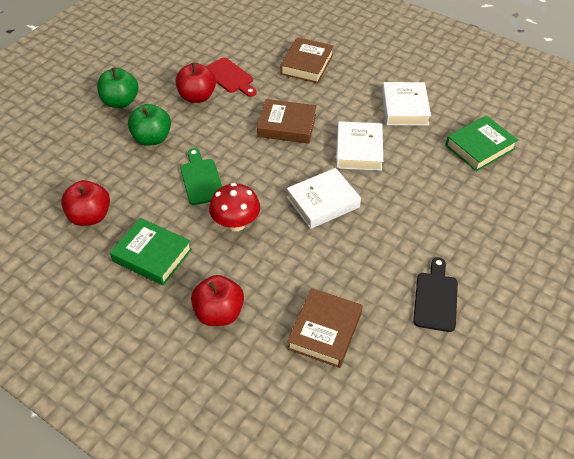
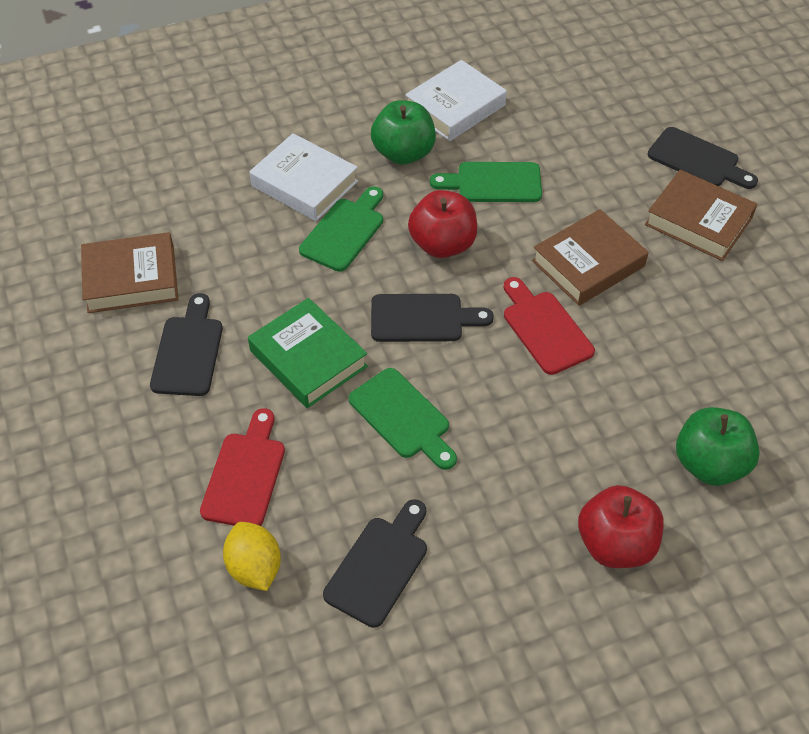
black cutting board: [413,257,458,332] = 1 -> [150,293,223,396] [323,499,427,628] [371,294,494,342] [648,127,758,189] = 4
green book: [110,218,192,286] [445,115,518,171] = 2 -> [248,298,368,408] = 1
green cutting board: [180,148,222,205] = 1 -> [299,186,383,272] [349,368,457,470] [430,162,542,202] = 3
red apple: [61,180,110,226] [176,62,216,103] [191,275,244,326] = 3 -> [408,190,477,258] [578,485,664,568] = 2
red cutting board: [205,58,257,97] = 1 -> [200,408,285,526] [504,277,595,375] = 2
red mushroom: [209,183,260,231] = 1 -> none = 0
white book: [287,168,361,229] [336,121,383,171] [382,82,431,126] = 3 -> [249,133,358,221] [405,60,507,141] = 2
yellow lemon: none = 0 -> [223,522,281,591] = 1

